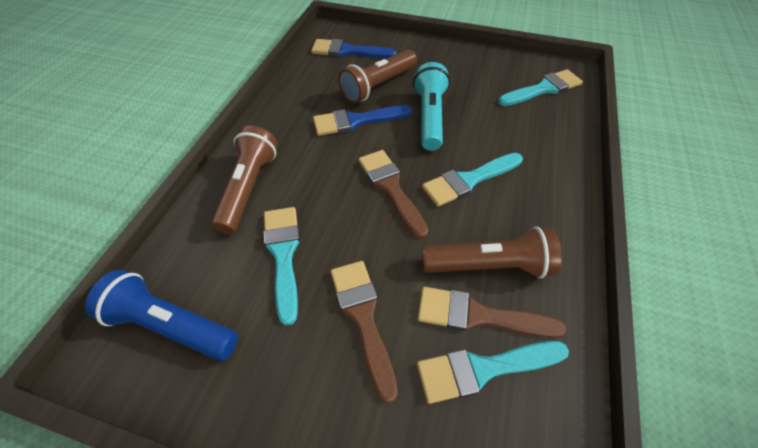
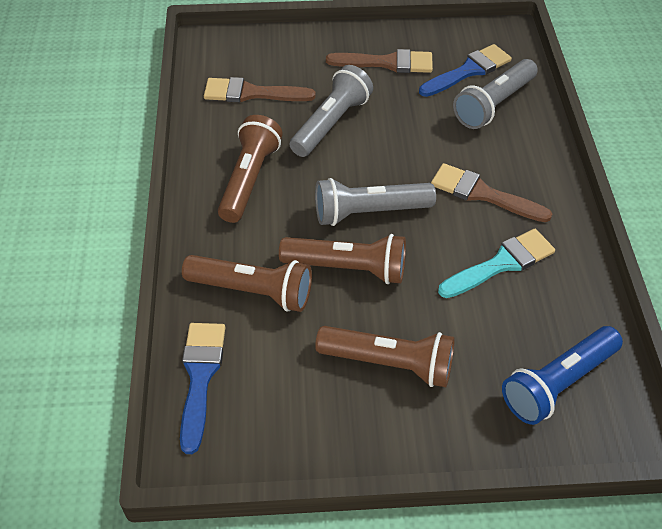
brown flashlight: [211,126,278,234] [338,50,417,103] [422,226,561,279] = 3 -> [182,255,312,312] [218,115,283,223] [279,234,406,284] [315,326,455,387] = 4
grey flashlight: none = 0 -> [290,65,373,157] [315,178,436,226] [453,59,538,129] = 3
turquoise brush: [263,207,300,326] [417,341,569,404] [422,153,523,207] [498,69,583,106] = 4 -> [438,229,555,298] = 1
turquoise flashlight: [413,62,450,151] = 1 -> none = 0

